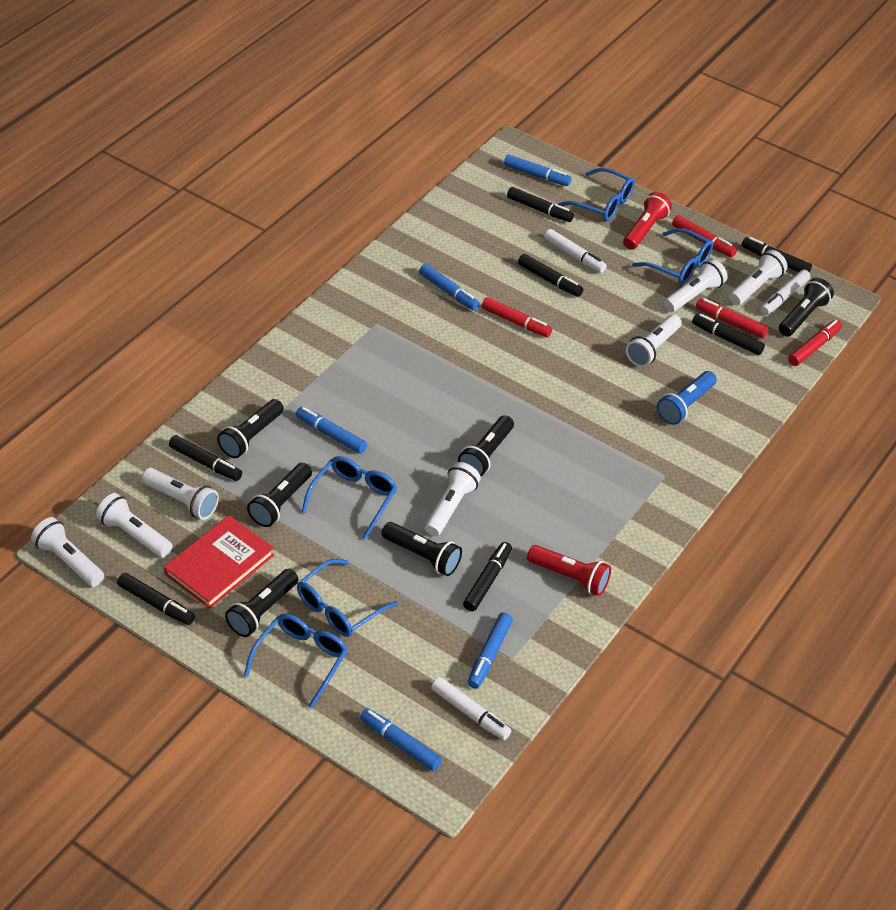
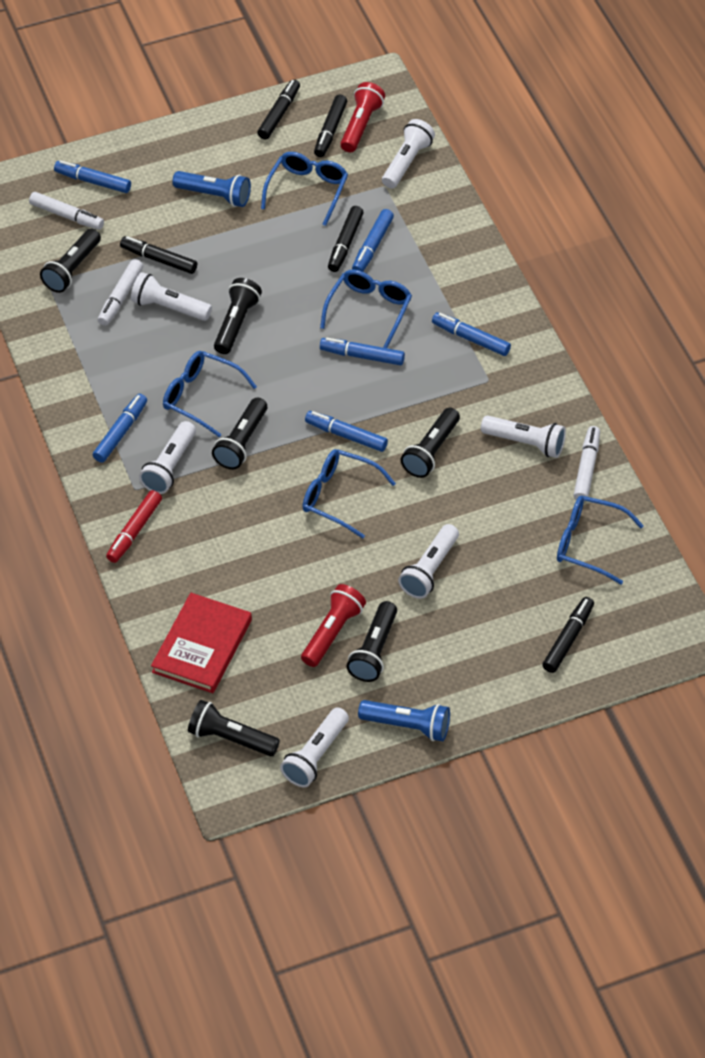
black marker: [117,573,195,625] [169,435,242,481] [463,542,512,611] [507,187,574,222] [518,254,583,297] [692,314,765,355] [742,237,812,273] = 7 -> [120,236,197,274] [257,79,300,140] [314,95,347,157] [328,206,364,272] [542,597,594,673] = 5
blue flashlight: [657,371,717,425] = 1 -> [172,171,251,207] [358,700,450,741] = 2
blue marker: [296,407,367,454] [360,708,442,771] [419,264,480,311] [467,612,513,689] [504,155,572,186] = 5 -> [54,160,131,193] [93,394,147,463] [305,411,388,452] [320,338,405,365] [352,209,394,272] [432,312,511,356] = 6
red marker: [482,297,552,337] [672,215,737,257] [696,298,768,338] [788,320,842,366] = 4 -> [106,490,162,563] = 1
white flashlight: [31,517,104,587] [96,493,173,558] [142,468,219,520] [425,462,481,536] [626,314,682,367] [664,259,727,312] [729,250,788,305] = 7 -> [131,272,212,321] [139,421,196,494] [280,707,349,787] [382,119,435,188] [398,524,459,599] [481,416,566,458] = 6

